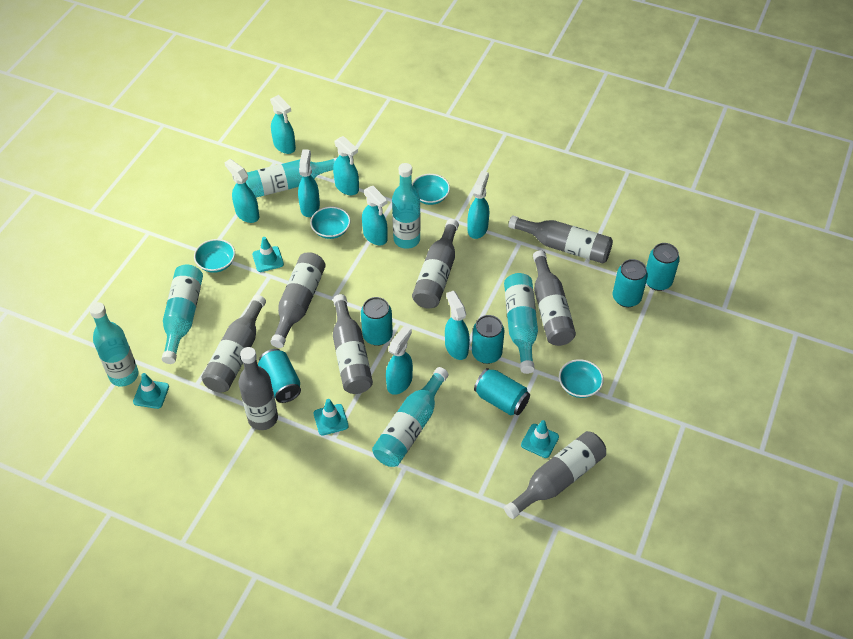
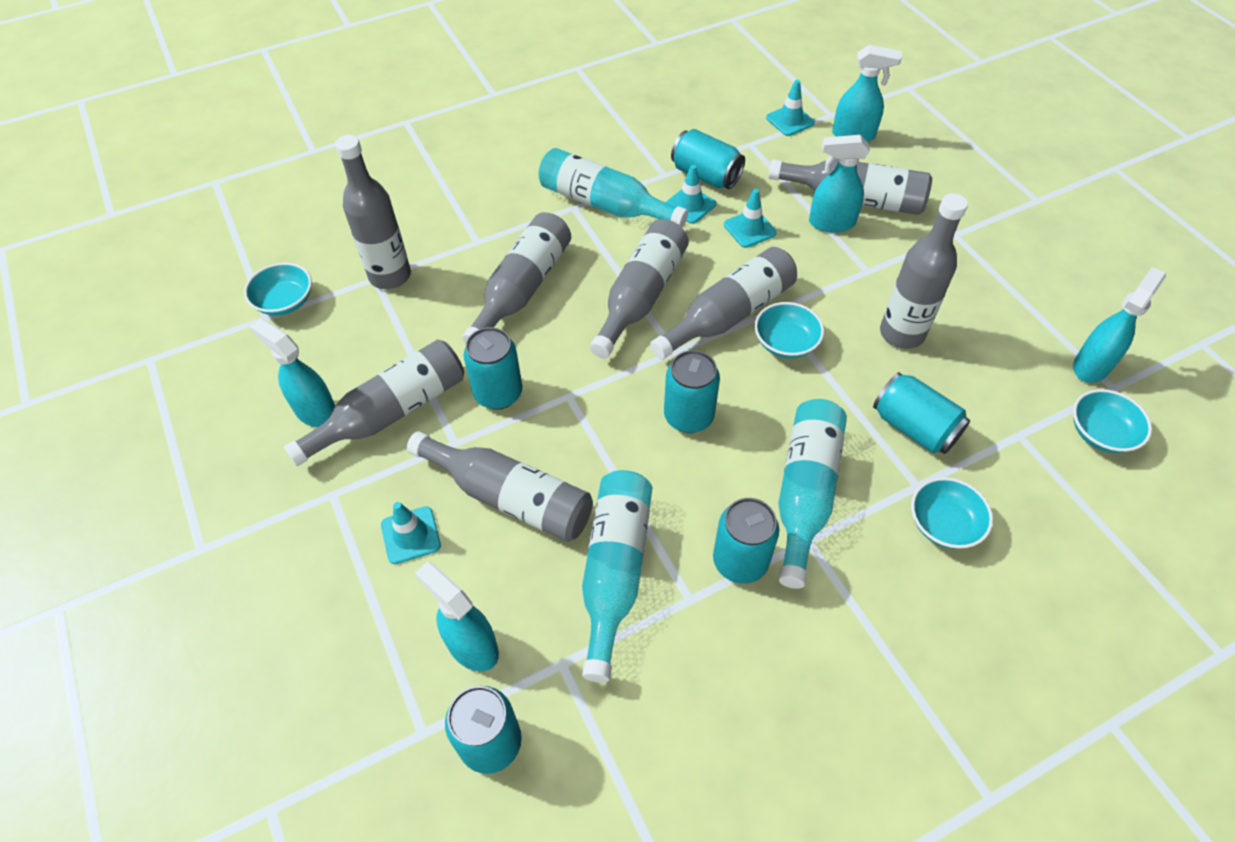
turquoise bottle: [89,302,138,386] [162,265,203,364] [246,157,338,198] [372,367,449,467] [392,163,421,249] [504,273,538,374] = 6 -> [539,148,688,227] [582,470,652,683] [778,399,847,589] = 3
turquoise spray bottle: [224,159,259,223] [270,95,296,154] [298,149,320,217] [333,136,359,195] [362,186,388,245] [386,325,413,395] [445,291,470,360] [467,171,489,239] = 8 -> [249,318,335,428] [415,562,499,672] [809,135,870,233] [832,45,902,142] [1073,267,1166,383] = 5

